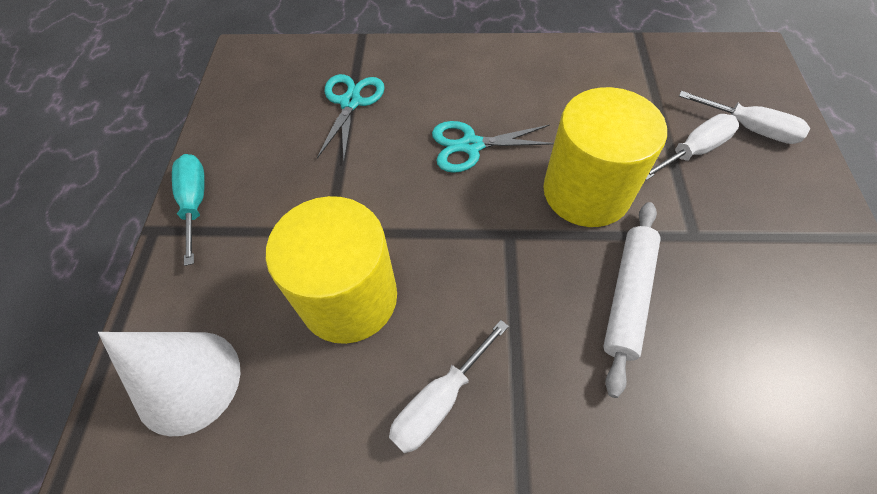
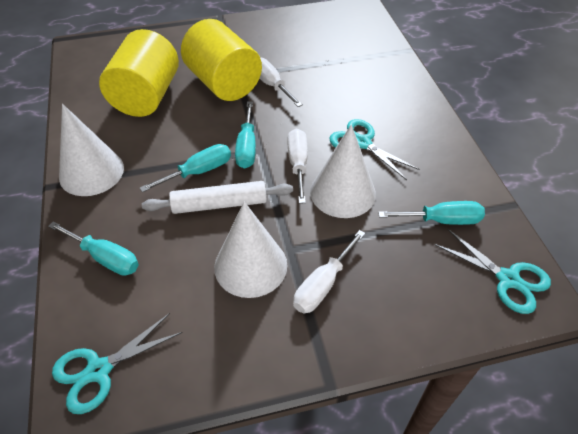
turquoise scissors: [317,74,385,160] [432,121,554,173] = 2 -> [52,313,183,414] [329,119,420,180] [435,229,551,314] = 3
turquoise screwdriver: [172,154,205,266] = 1 -> [48,221,139,276] [140,144,231,192] [235,101,256,168] [378,201,485,225] = 4
white cone: [98,332,240,436] = 1 -> [59,104,124,196] [214,202,287,298] [310,125,376,218] = 3

